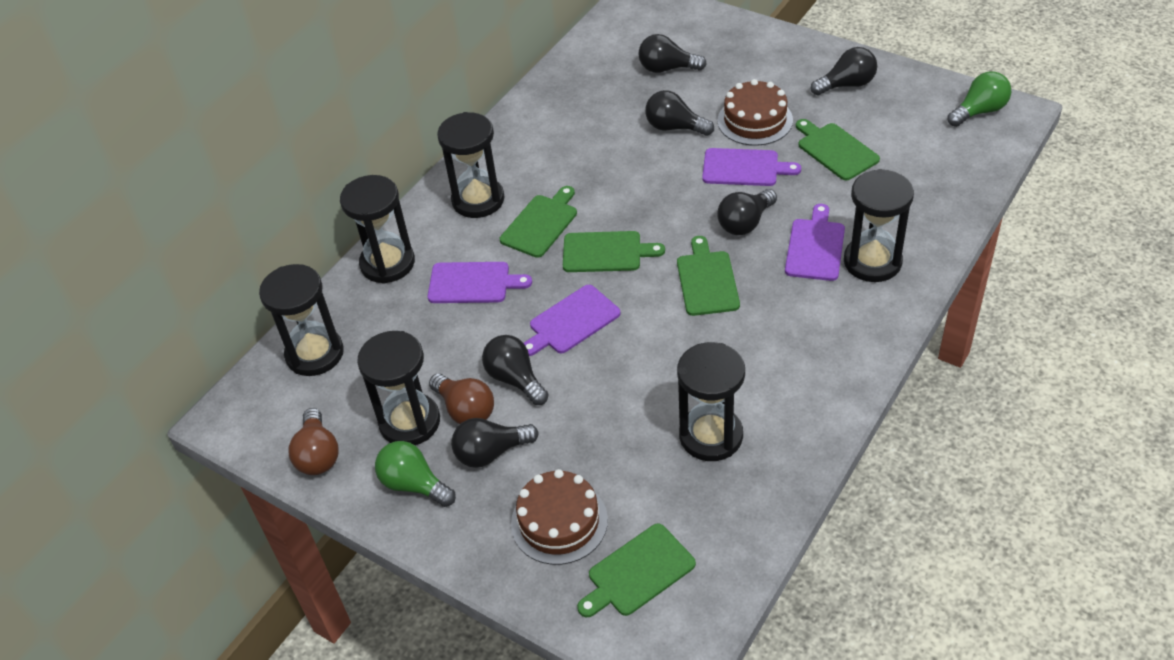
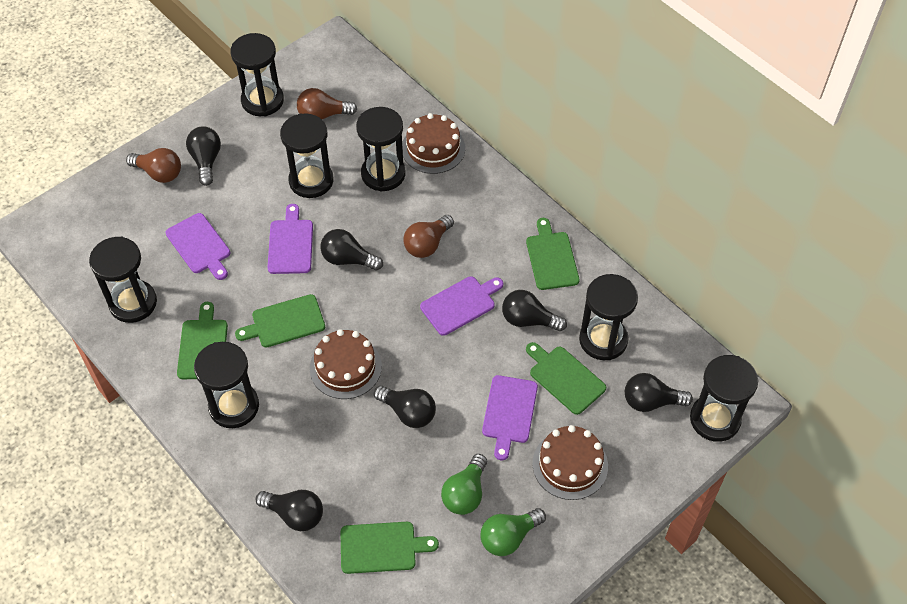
black hourglass: [259,264,344,376] [340,175,415,284] [357,331,440,445] [437,112,505,218] [677,342,745,461] [844,169,914,282] = 6 -> [89,237,157,323] [194,342,259,428] [231,33,284,116] [280,113,334,198] [356,107,406,192] [579,274,638,360] [690,355,758,442] = 7
brown cake: [511,469,608,565] [718,79,793,146] = 2 -> [310,329,382,399] [402,113,465,174] [533,425,608,500] = 3
brown light bulb: [288,408,339,475] [429,374,494,424] = 2 -> [126,148,181,183] [297,88,357,119] [403,215,454,258] = 3

